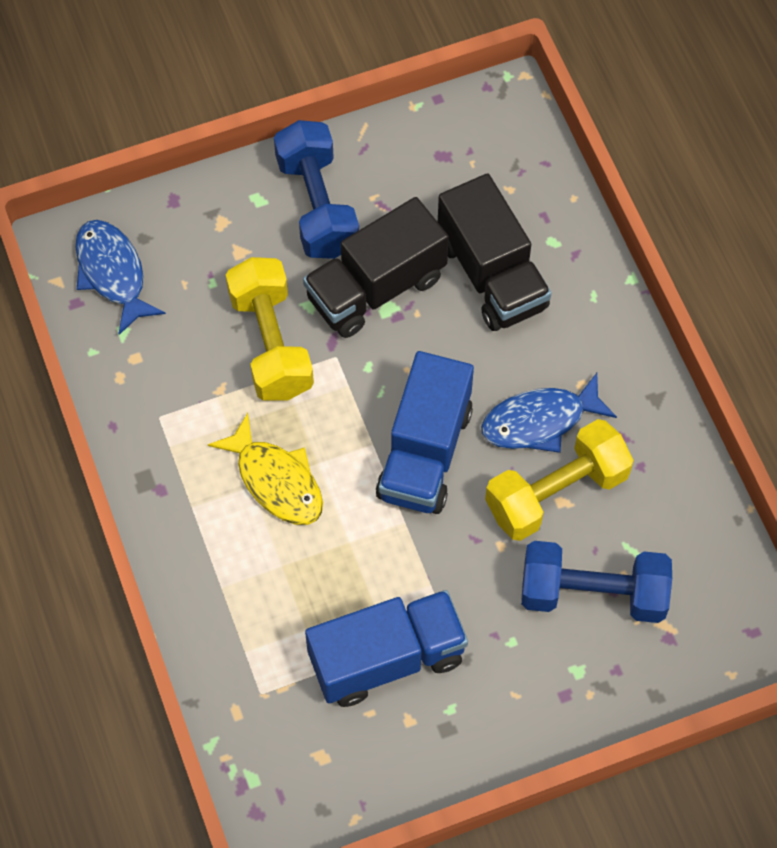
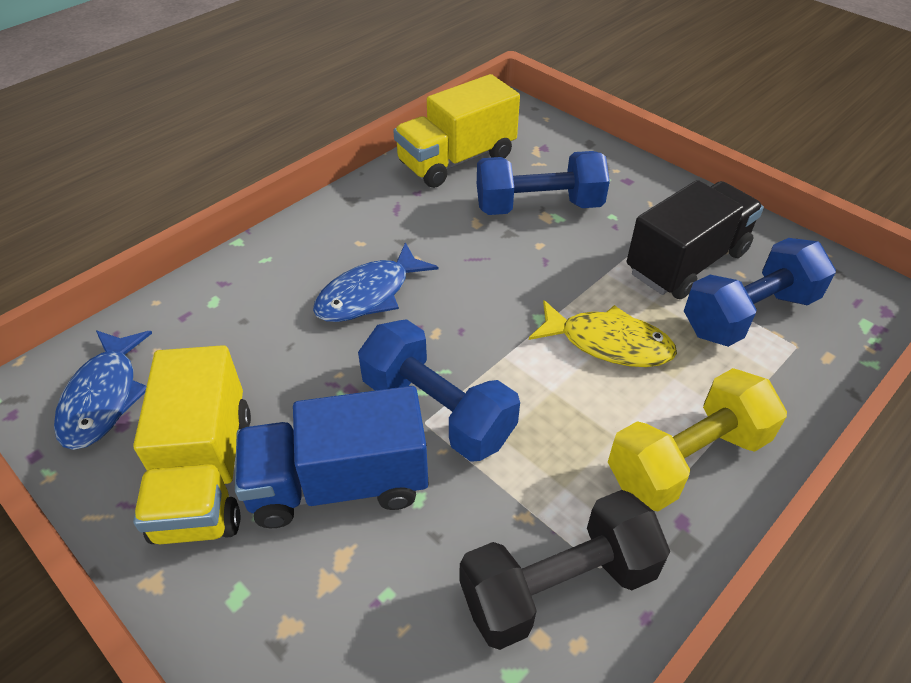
black dumbbell: none = 0 -> [460,490,670,650] = 1
black truck: [303,197,449,338] [438,173,551,331] = 2 -> [627,180,764,299] = 1
blue dumbbell: [274,120,359,259] [521,541,672,623] = 2 -> [358,319,520,462] [477,151,610,215] [684,238,836,347] = 3
blue truck: [305,590,468,707] [376,351,474,514] = 2 -> [235,386,428,528] = 1
yellow dumbbell: [226,257,314,400] [485,419,634,541] = 2 -> [608,368,787,511] = 1
yellow truck: none = 0 -> [133,345,251,544] [393,74,520,188] = 2

